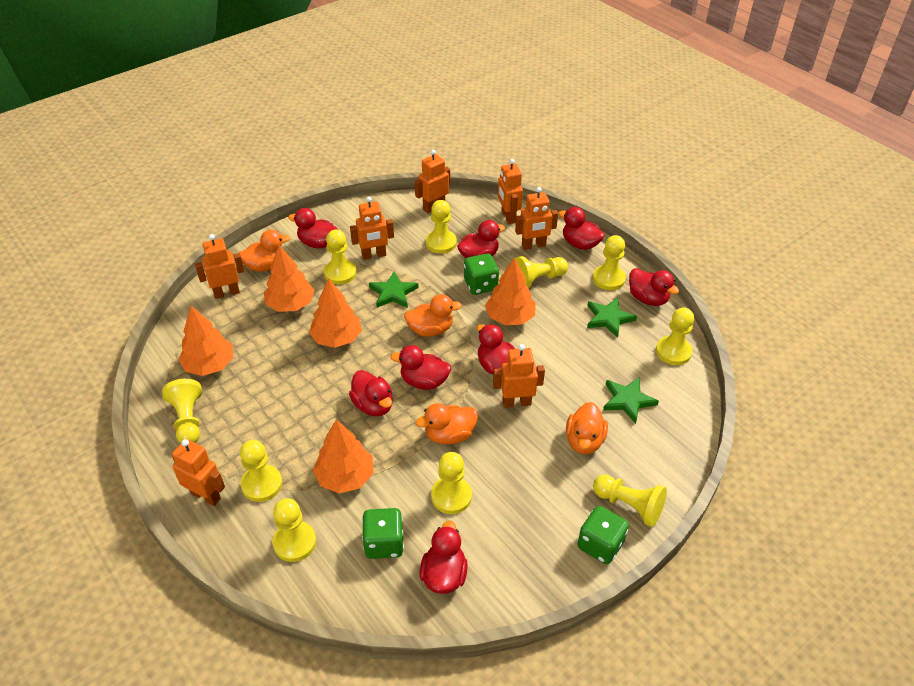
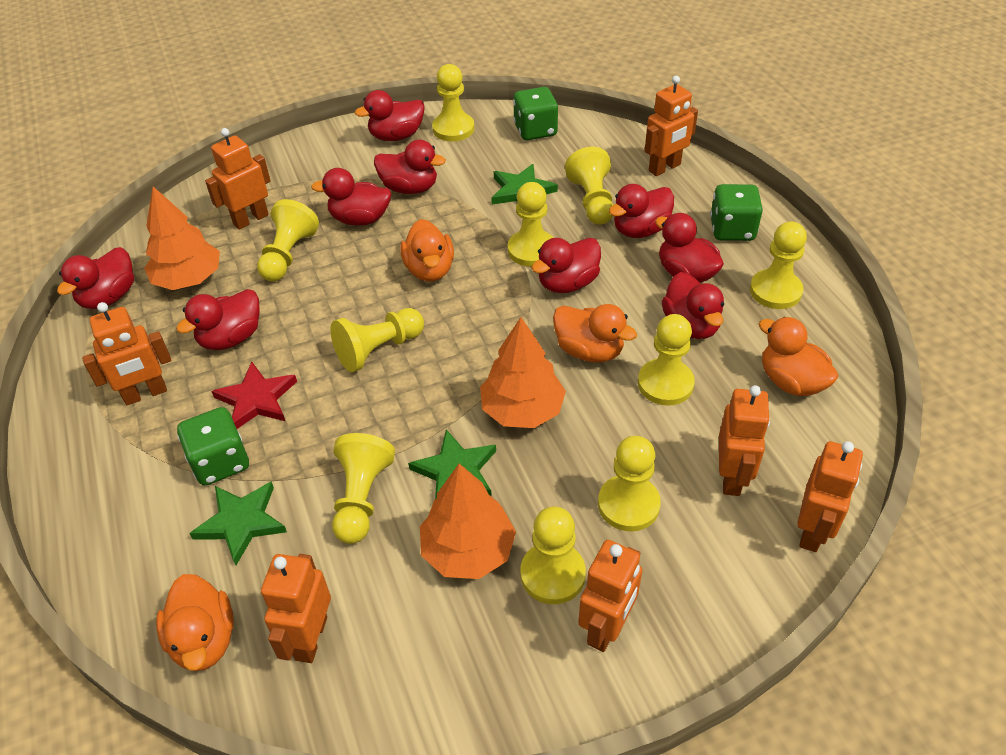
orange tree: [178,306,233,376] [264,245,315,312] [309,278,362,348] [313,420,374,493] [485,258,536,325] = 5 -> [144,187,220,290] [420,464,516,579] [480,317,566,428] = 3
red duck: [288,208,338,248] [349,370,393,416] [390,345,451,390] [419,521,468,594] [457,220,505,258] [477,324,516,374] [558,207,605,250] [629,268,679,306] = 8 -> [57,247,134,309] [176,289,260,350] [311,168,391,226] [355,90,425,141] [374,140,446,194] [532,238,601,293] [609,184,674,238] [655,213,724,283] [662,272,724,339] = 9
red star: none = 0 -> [211,362,297,429] = 1

